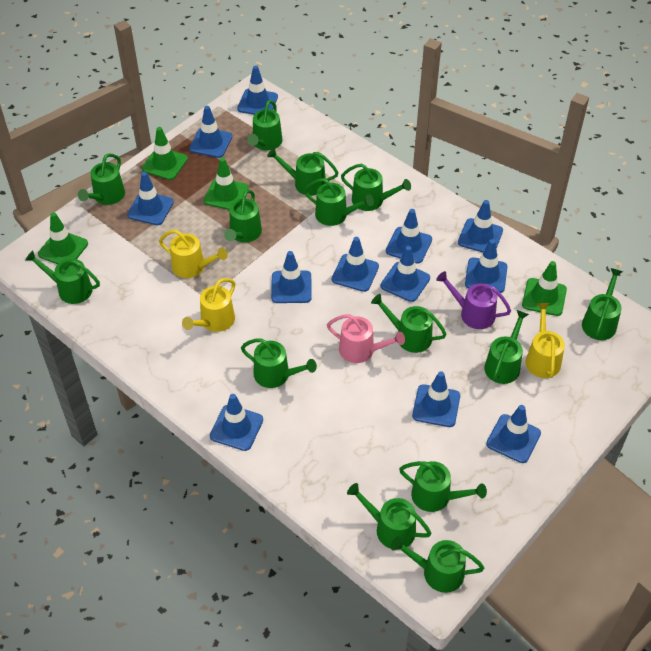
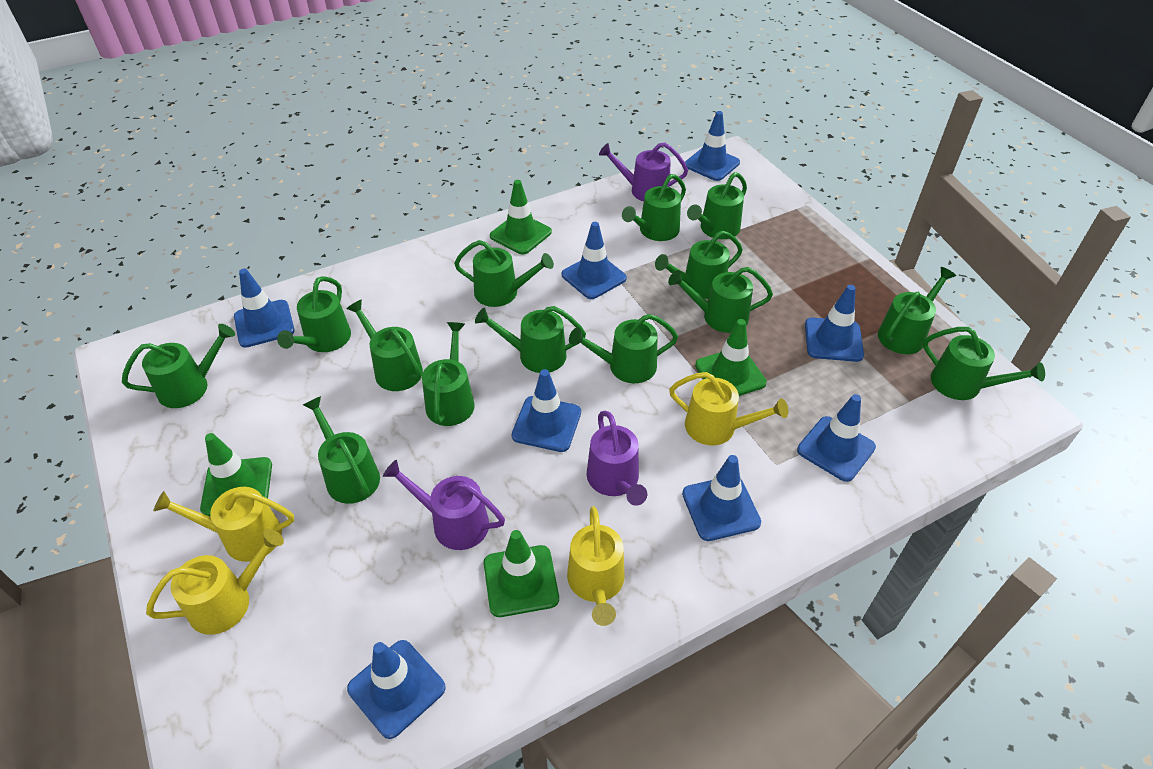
blue traffic cone: [127,172,174,225] [189,106,232,158] [210,394,263,451] [237,66,278,115] [271,251,312,303] [332,237,379,292] [380,246,430,302] [386,209,432,264] [412,371,460,427] [458,200,503,253] [465,239,508,293] [486,405,541,463] = 12 -> [234,269,295,348] [347,640,446,739] [512,369,581,452] [561,222,627,299] [682,455,761,541] [685,111,740,181] [797,394,876,482] [805,285,864,362] = 8
pink watering can: [327,314,405,363] = 1 -> none = 0
purple watering can: [436,271,511,329] = 1 -> [383,460,505,550] [587,411,647,506] [599,143,688,201] = 3
yellow watering can: [159,230,227,278] [182,278,235,332] [526,303,565,378] = 3 -> [146,529,284,635] [154,487,294,562] [567,506,625,626] [669,372,788,446] = 4

